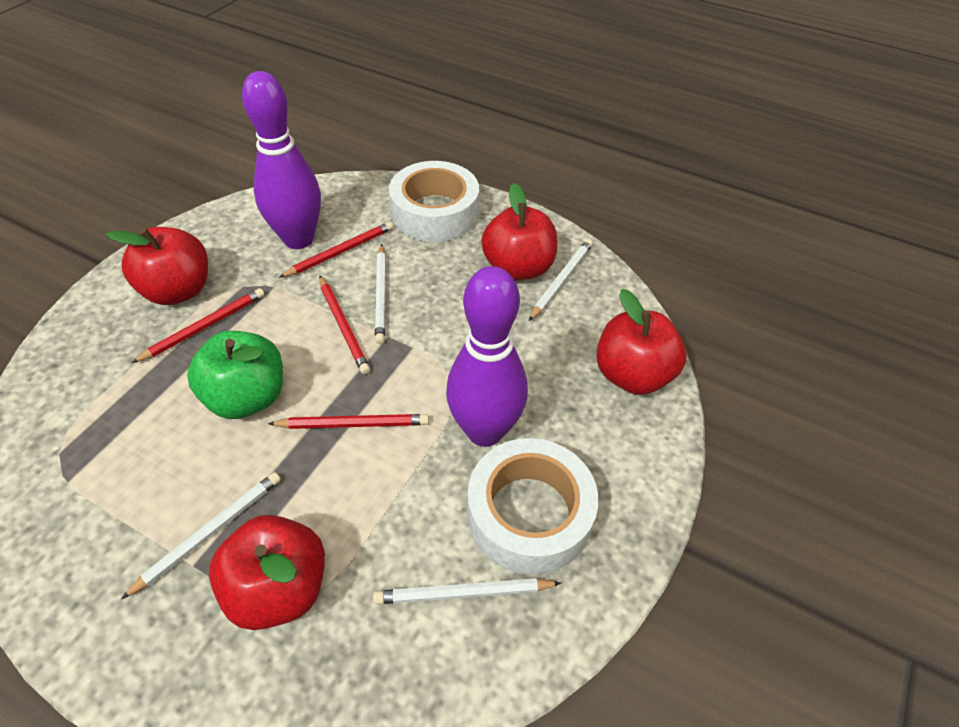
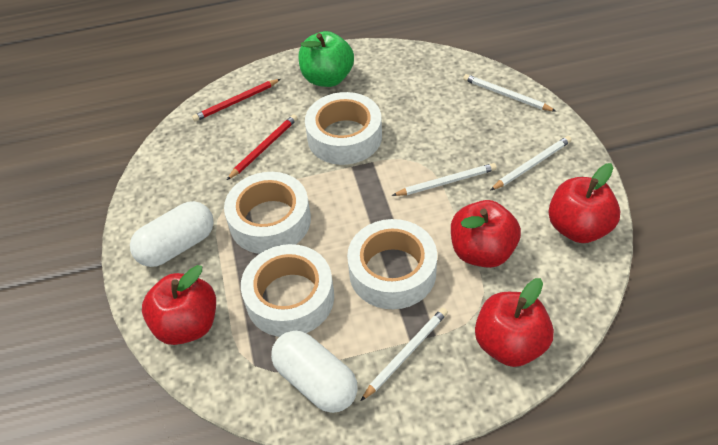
purple bowling pin: [242,71,321,249] [446,266,528,447] = 2 -> none = 0
red pencil: [132,288,265,363] [268,414,429,429] [279,222,393,278] [319,276,370,374] = 4 -> [192,79,281,122] [227,114,298,180] = 2
white capsule: none = 0 -> [130,201,214,267] [271,330,358,413] = 2
white tape: [389,161,479,242] [467,438,598,575] = 2 -> [224,172,311,254] [241,244,334,337] [305,92,382,165] [347,219,437,309] = 4

